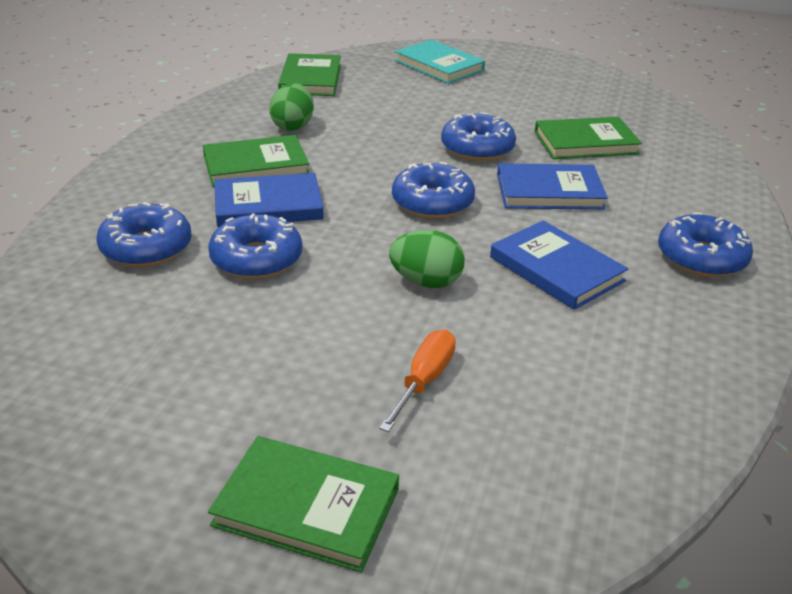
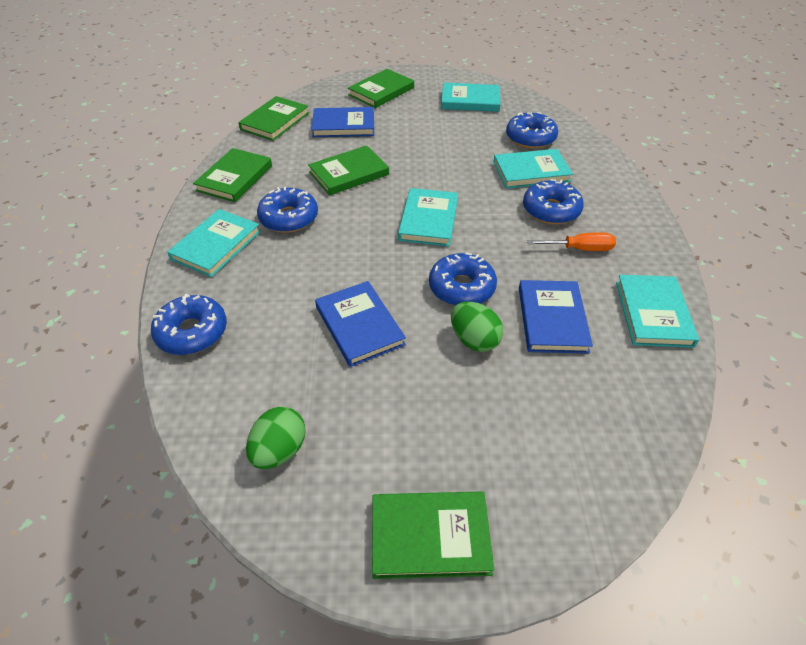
green book: [203,135,309,187] [208,436,399,572] [278,53,341,96] [535,117,642,159] = 4 -> [193,148,272,202] [238,96,309,141] [308,145,389,196] [348,69,414,108] [372,492,494,579] = 5
turquoise book: [395,40,485,84] = 1 -> [167,209,261,277] [398,188,458,246] [441,83,501,112] [493,149,573,189] [616,275,699,348] = 5

